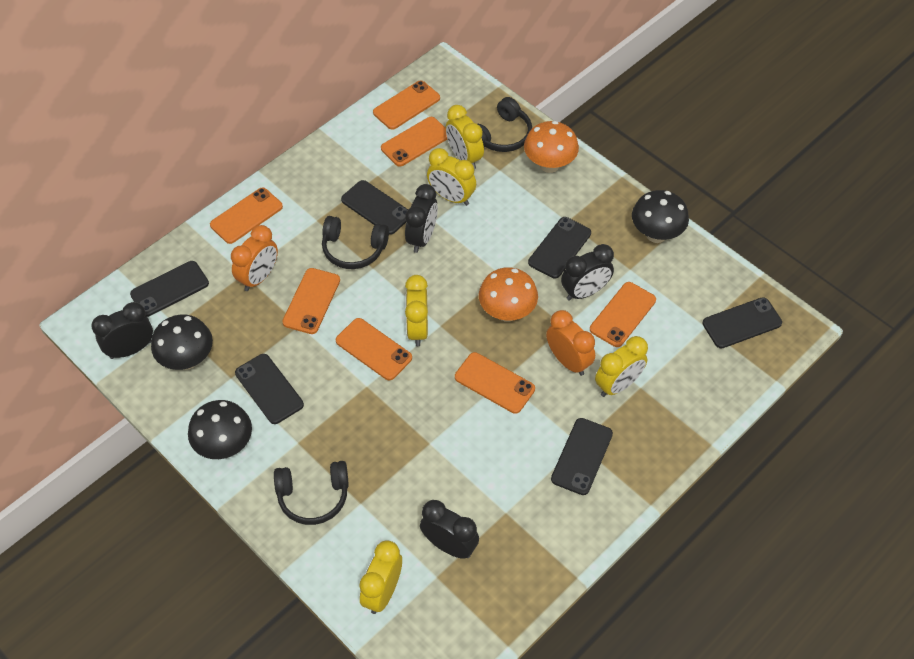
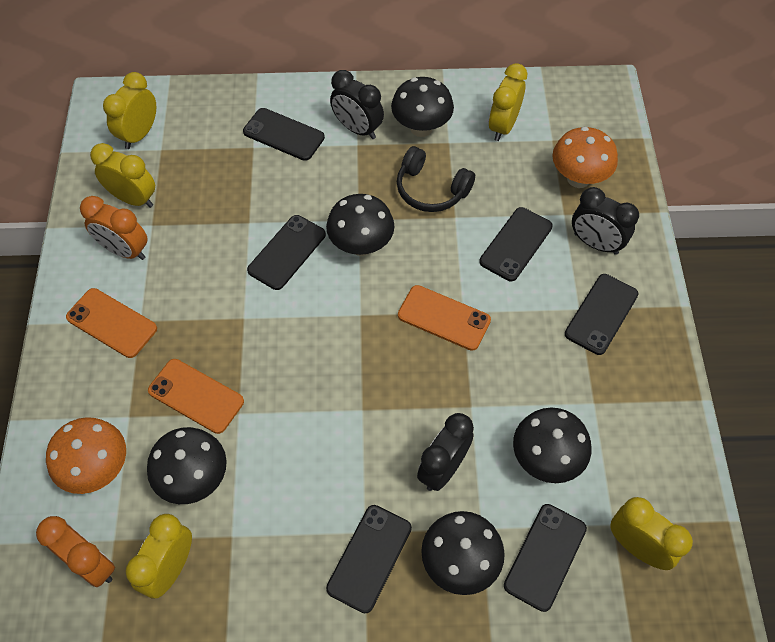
black clock: [91,302,153,359] [405,184,438,253] [420,500,479,559] [561,244,614,301] = 4 -> [330,70,384,139] [417,413,474,491] [572,187,639,255] = 3
black headphones: [274,461,349,525] [322,216,389,269] [478,97,532,152] = 3 -> [397,146,475,212] = 1
black mushroom: [151,315,213,370] [188,400,252,459] [632,190,689,243] = 3 -> [147,427,227,504] [326,194,394,256] [391,77,454,137] [421,511,505,595] [513,407,591,483] = 5
orange phone: [210,188,283,244] [282,268,340,334] [336,318,412,380] [373,81,440,130] [381,117,447,167] [455,352,535,414] [590,282,656,347] = 7 -> [66,288,157,358] [148,359,244,434] [398,285,491,351] = 3

